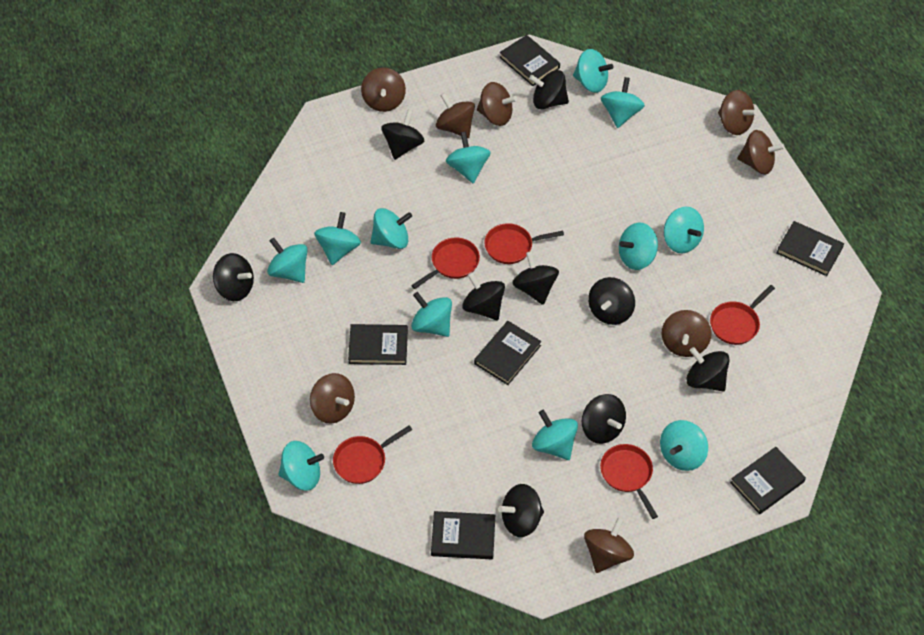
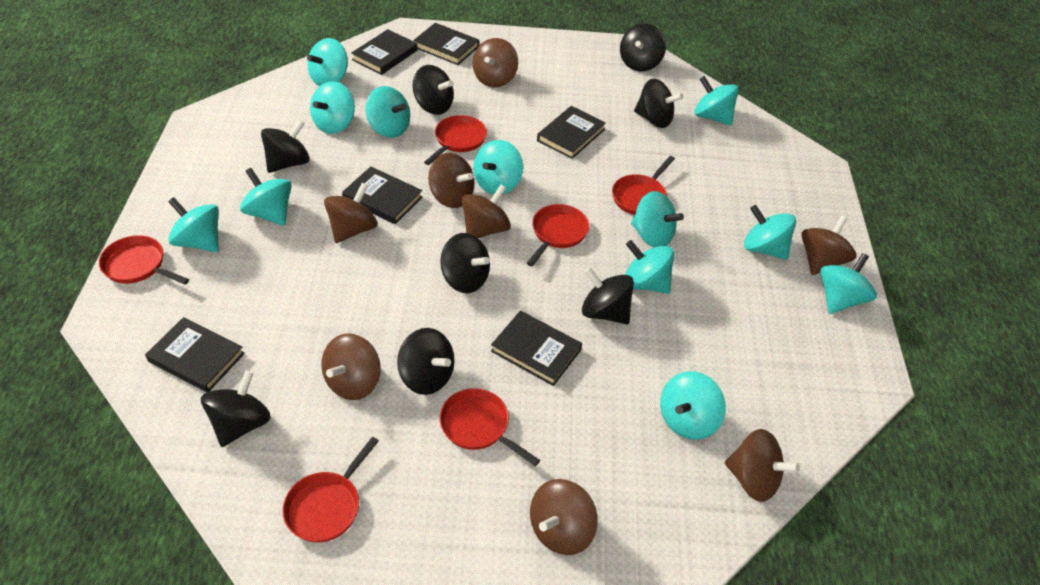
black spinning top: [213,253,254,301] [381,110,424,160] [462,272,505,320] [498,484,544,537] [512,251,559,305] [529,70,569,109] [582,394,626,444] [588,277,635,325] [686,347,730,391] = 9 -> [201,370,271,447] [261,120,310,173] [397,328,454,395] [413,65,454,115] [440,233,490,293] [582,267,634,324] [620,24,666,71] [634,79,683,128] = 8
red pan: [333,425,412,484] [411,237,480,289] [484,223,564,264] [600,444,658,519] [710,285,775,345] = 5 -> [99,235,189,285] [283,437,379,543] [424,115,487,165] [439,388,540,466] [527,204,589,266] [612,156,675,215] = 6

